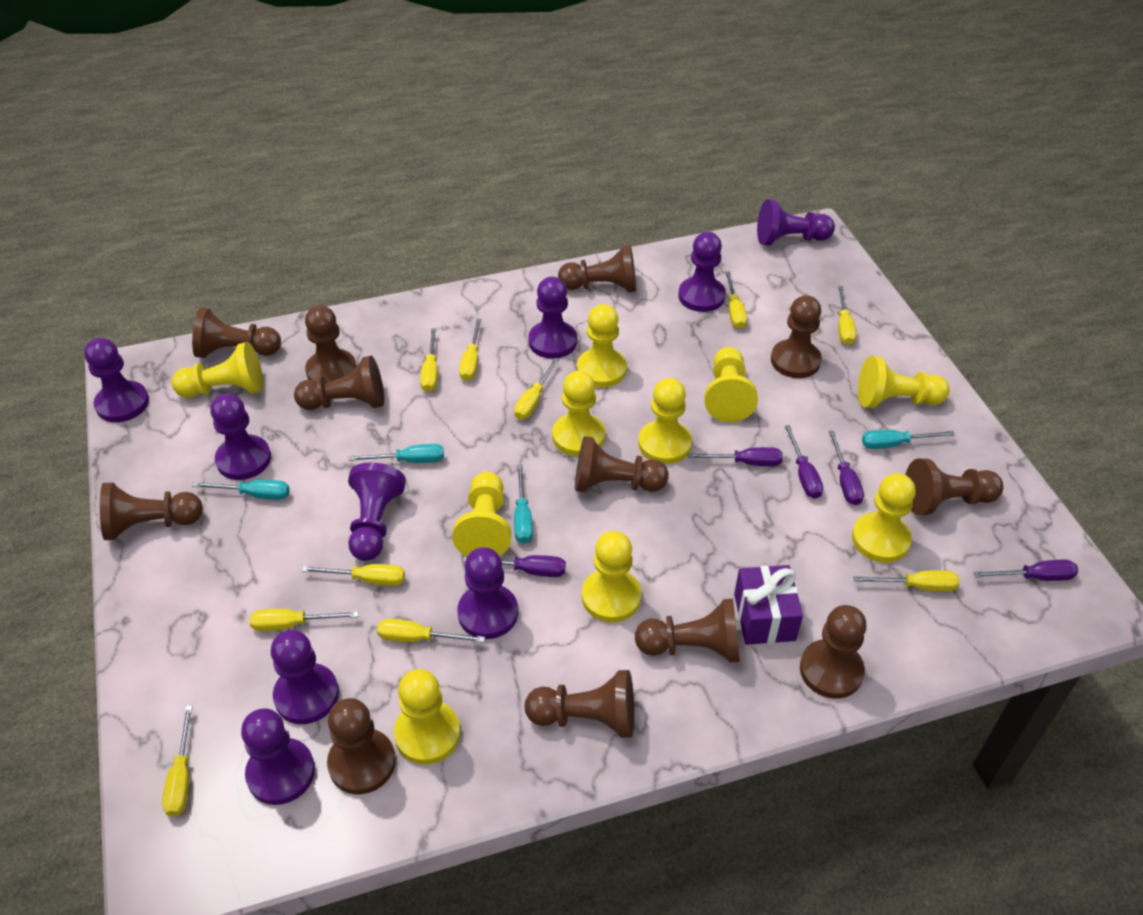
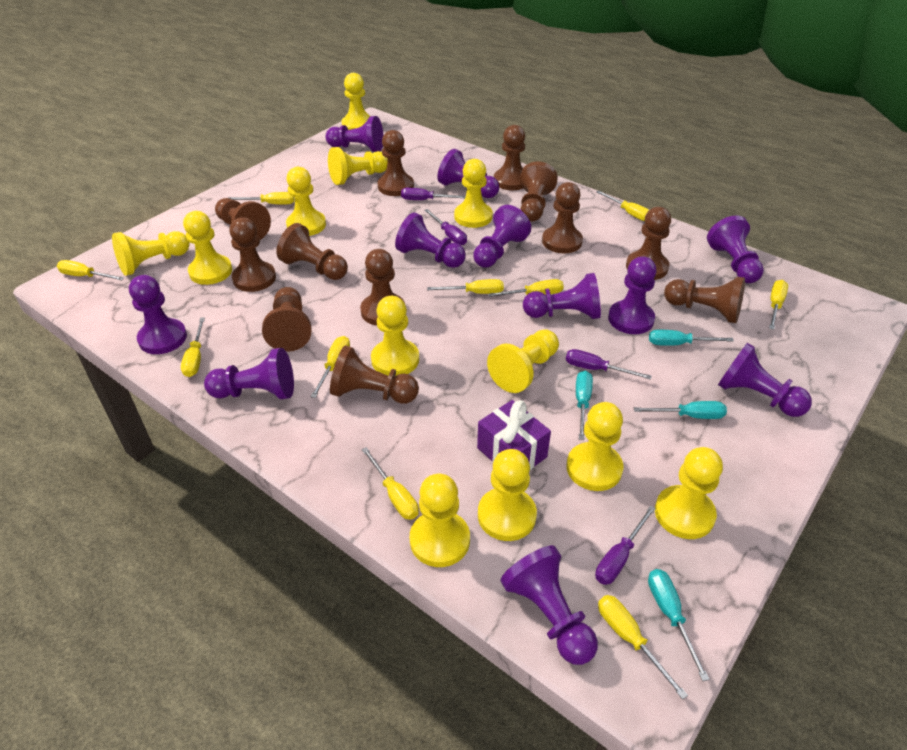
purple pawn: [84,338,149,422] [210,393,271,480] [241,708,315,805] [271,630,339,724] [348,462,406,561] [458,547,518,639] [528,277,577,359] [678,232,726,312] [757,199,835,245] = 9 -> [129,275,187,354] [204,348,294,399] [325,116,384,152] [395,212,466,268] [437,149,499,198] [473,205,531,268] [501,545,598,665] [523,273,601,319] [608,256,657,334] [707,215,764,283] [718,343,812,417] = 11
purple screwdriver: [463,555,566,577] [687,447,783,466] [784,425,823,499] [828,430,864,505] [974,560,1078,581] = 5 -> [401,188,466,200] [424,209,467,245] [566,349,652,380] [595,505,656,585] = 4
yellow pawn: [172,342,263,398] [394,669,460,765] [452,472,511,556] [552,370,605,456] [577,304,627,387] [582,531,642,622] [638,378,692,464] [704,347,758,422] [852,473,916,563] [858,356,950,408] = 10 -> [112,231,189,276] [183,211,232,285] [286,167,326,236] [328,147,388,185] [342,73,370,130] [371,296,419,376] [410,474,470,567] [454,159,493,228] [478,449,537,541] [487,329,559,393] [566,402,623,491] [655,447,723,539] = 12

